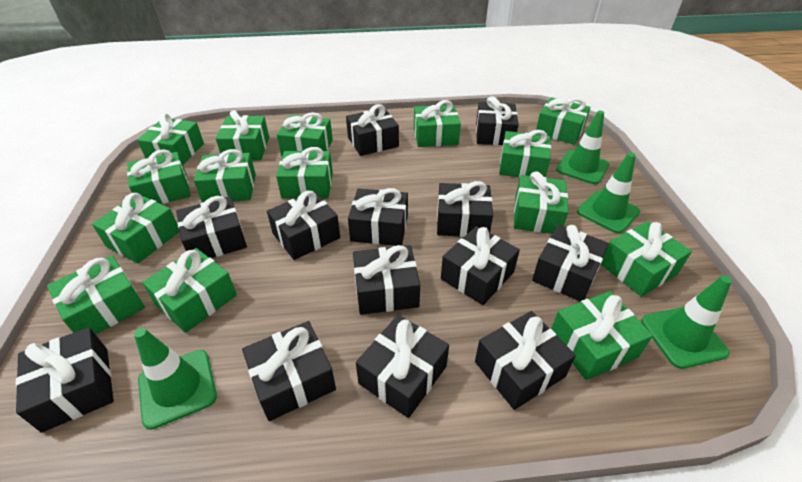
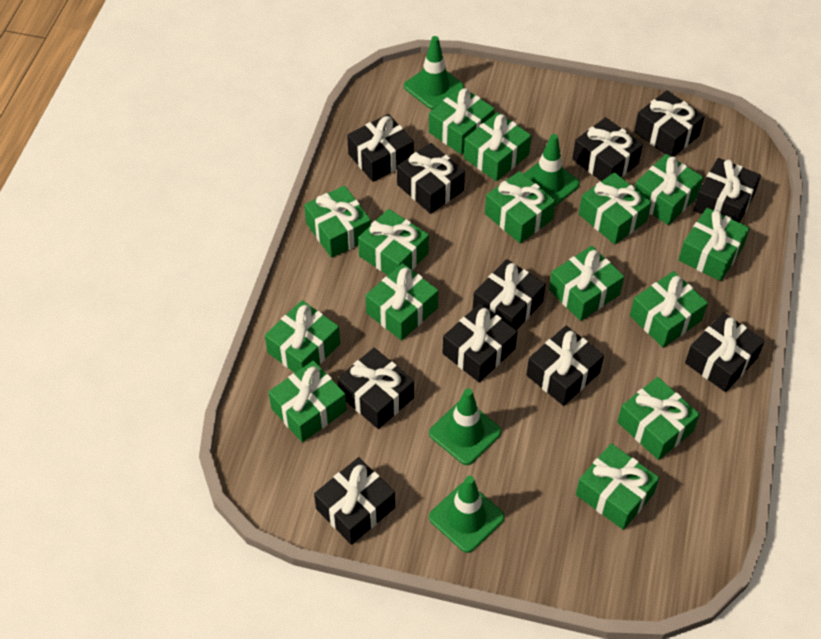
black gift: [16,327,114,433] [176,196,247,258] [242,321,336,421] [267,191,340,260] [346,104,399,156] [348,188,408,246] [353,245,420,315] [356,315,449,418] [437,181,493,237] [441,226,520,305] [475,311,576,410] [476,96,519,145] [532,224,609,302] = 13 -> [314,457,395,545] [338,348,414,429] [347,114,414,182] [397,143,465,214] [443,303,517,382] [473,259,546,330] [526,326,604,406] [572,117,643,181] [634,90,705,157] [685,312,765,392] [693,158,761,223] = 11

